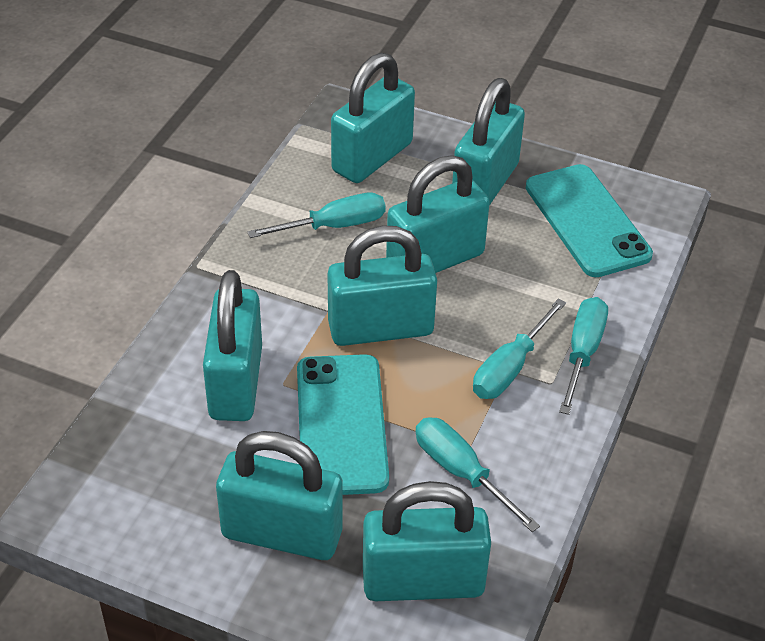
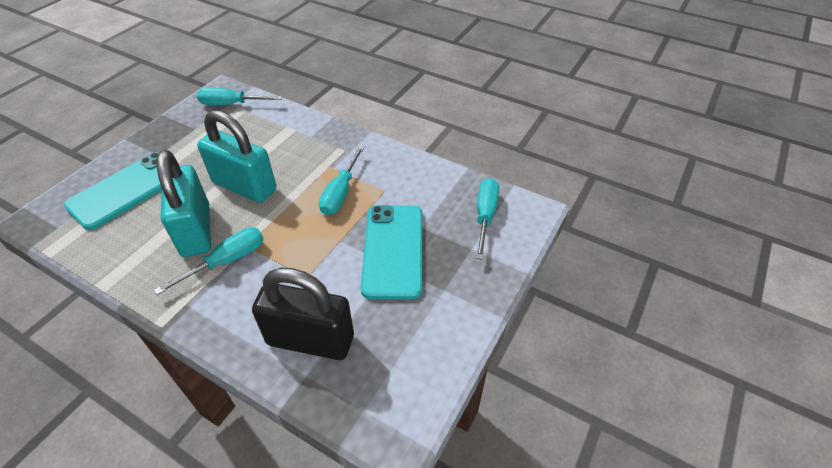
black padlock: none = 0 -> [252,268,354,360] = 1
turquoise padlock: [203,270,262,421] [216,431,343,560] [328,225,437,346] [331,53,415,183] [363,481,491,601] [386,155,490,273] [452,78,525,206] = 7 -> [156,150,211,257] [197,110,276,203] = 2

